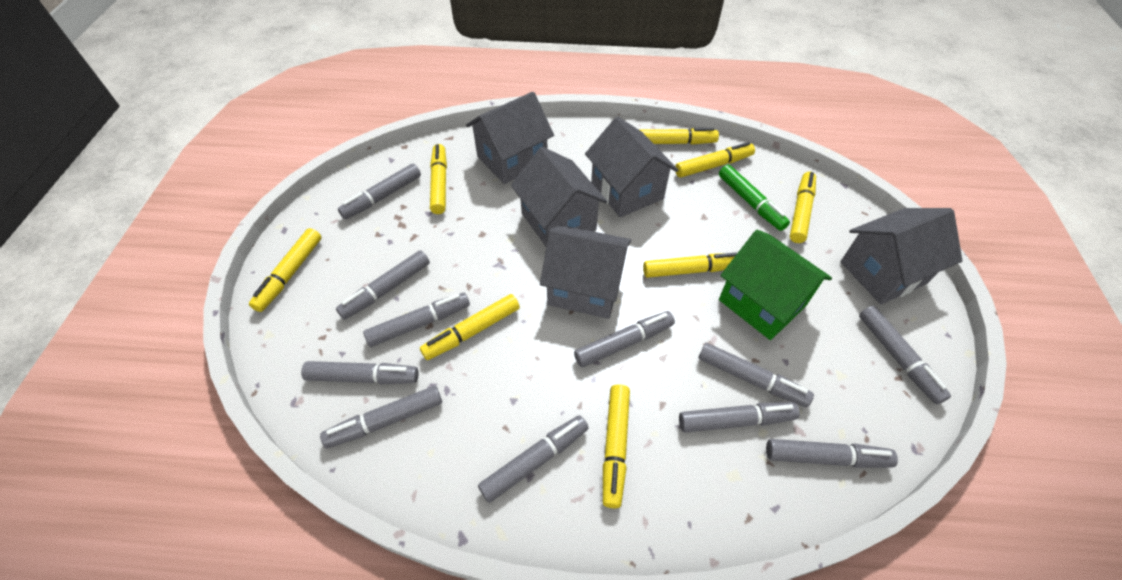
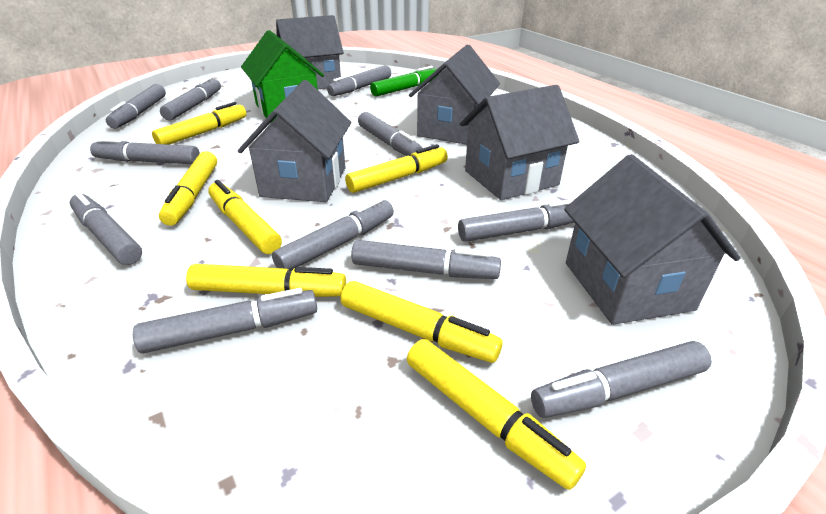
yellow marker: [249,228,322,312] [420,294,520,360] [430,144,447,214] [603,384,630,508] [640,128,719,145] [643,253,737,278] [675,142,755,178] [790,172,816,243] = 8 -> [152,102,246,145] [159,151,217,226] [186,264,346,297] [208,180,282,254] [341,281,503,363] [345,144,448,193] [407,339,586,490] = 7

